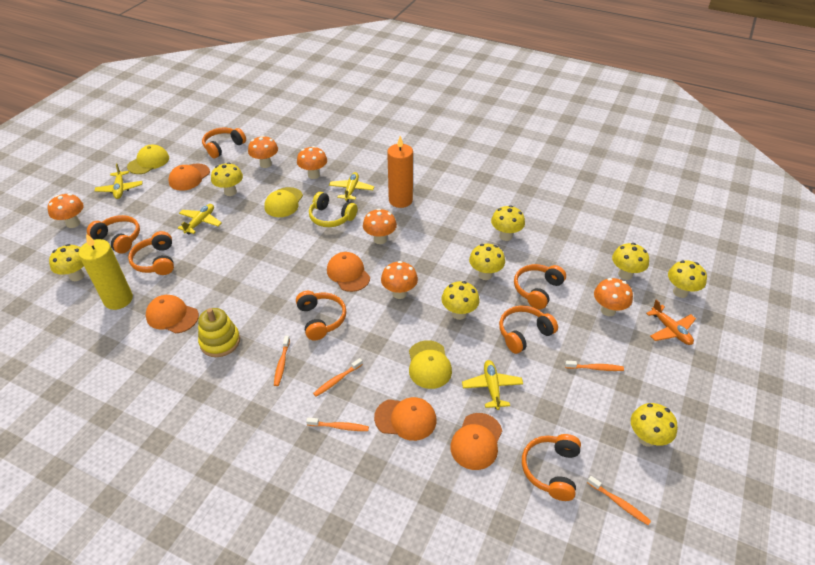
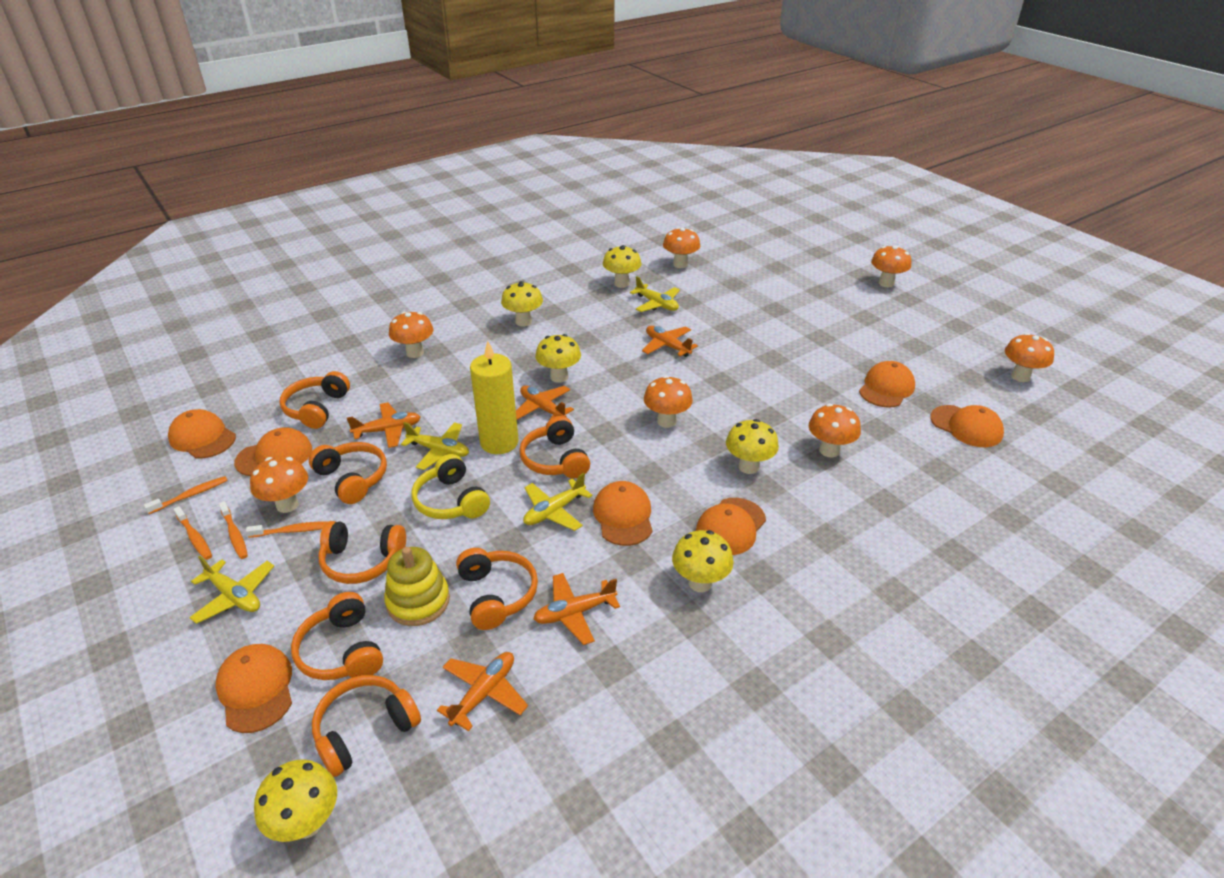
orange candle: [387,136,413,208] = 1 -> none = 0
orange cap: [146,295,199,334] [168,164,210,191] [327,252,370,292] [374,397,436,441] [450,413,502,470] = 5 -> [168,409,236,458] [215,644,292,733] [234,427,312,476] [593,481,653,546] [696,498,766,555] [859,361,915,408] [930,405,1004,447] = 7
orange mushroom: [47,193,84,228] [248,135,278,168] [297,146,327,179] [363,208,397,244] [381,261,418,299] [594,278,633,316] = 6 -> [250,456,308,513] [389,311,433,358] [644,376,693,428] [663,227,700,268] [809,404,861,457] [871,246,911,287] [1005,333,1054,382] = 7
orange plane: [646,299,696,345] = 1 -> [347,402,421,448] [437,652,528,731] [516,385,574,420] [533,573,620,645] [642,326,698,357] = 5
orange toothbrush: [274,336,290,386] [306,417,369,431] [313,358,363,397] [565,361,624,371] [587,476,651,525] = 5 -> [144,476,228,514] [173,506,212,560] [219,501,248,559] [246,522,326,538] = 4
yellow cap: [127,145,169,174] [264,187,303,217] [409,340,452,389] = 3 -> none = 0
yellow mushroom: [49,244,85,281] [211,162,243,196] [441,281,480,320] [469,244,505,280] [491,205,525,241] [612,243,649,280] [631,403,678,447] [668,261,707,298] = 8 -> [254,759,337,842] [501,281,543,326] [535,334,581,383] [603,245,641,288] [672,530,734,592] [726,419,779,474] = 6

